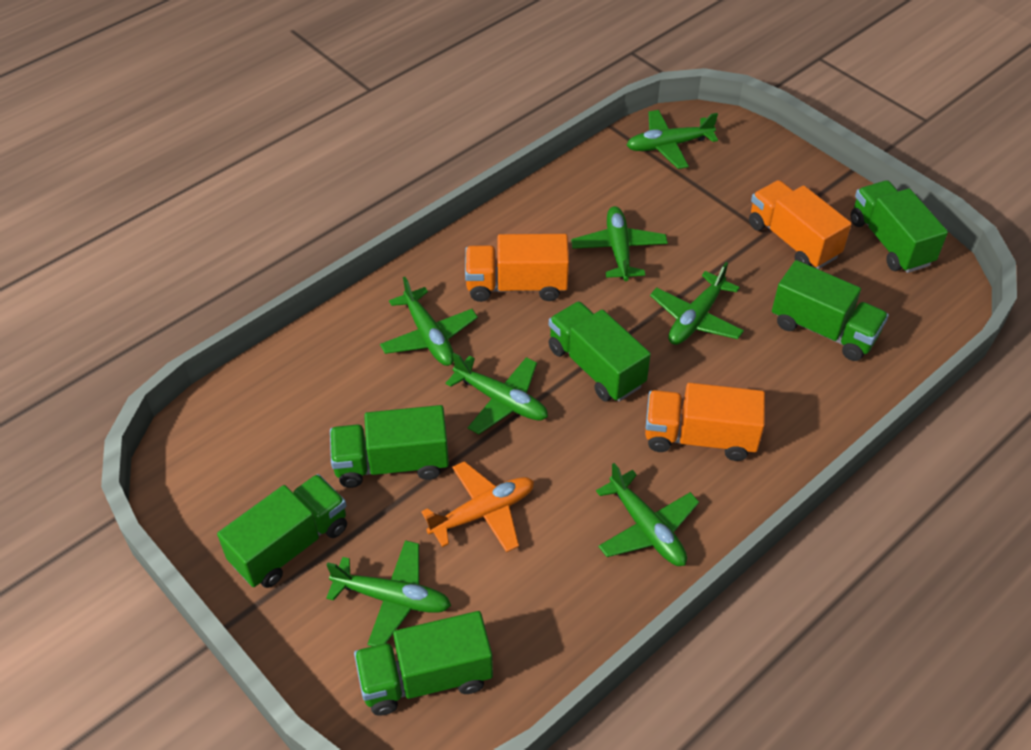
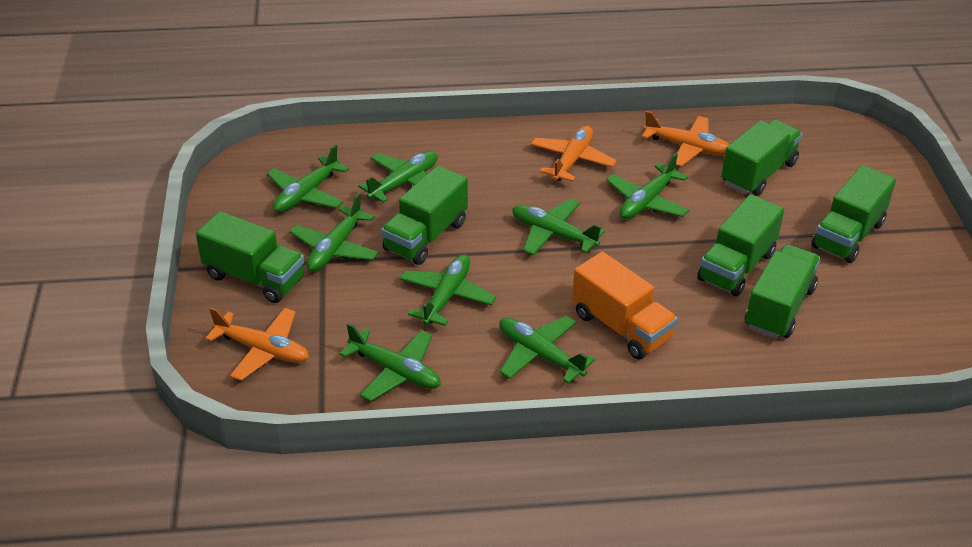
green plane: [326,540,451,646] [380,277,478,366] [445,353,548,434] [571,206,668,281] [596,463,699,566] [627,110,718,169] [650,262,744,345] = 7 -> [267,145,349,213] [290,193,379,272] [339,323,441,402] [358,151,438,203] [400,254,496,326] [499,316,595,384] [512,199,605,255] [606,153,689,219] = 8
orange plane: [421,461,534,552] = 1 -> [205,308,309,381] [531,126,617,182] [642,111,730,167] = 3
orange truck: [465,234,569,302] [645,383,765,461] [749,180,852,269] = 3 -> [572,252,678,359] = 1

